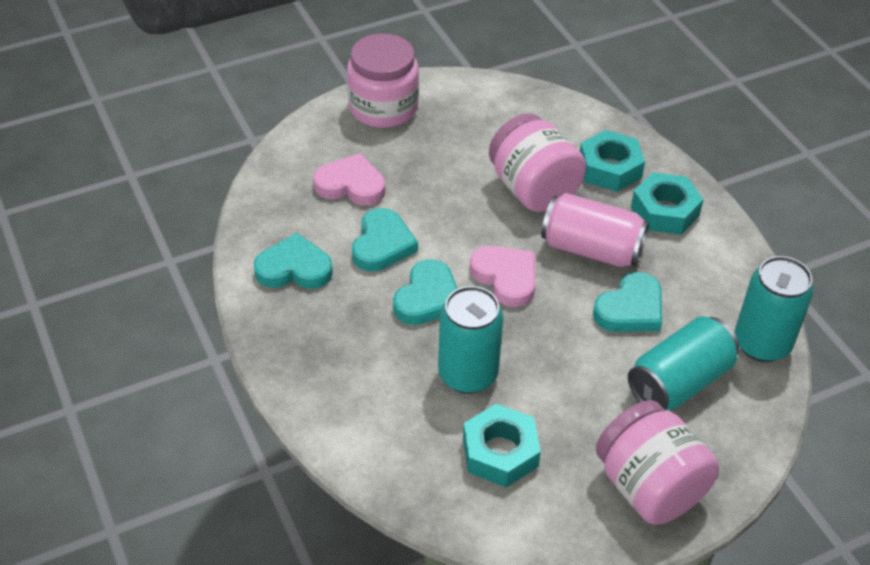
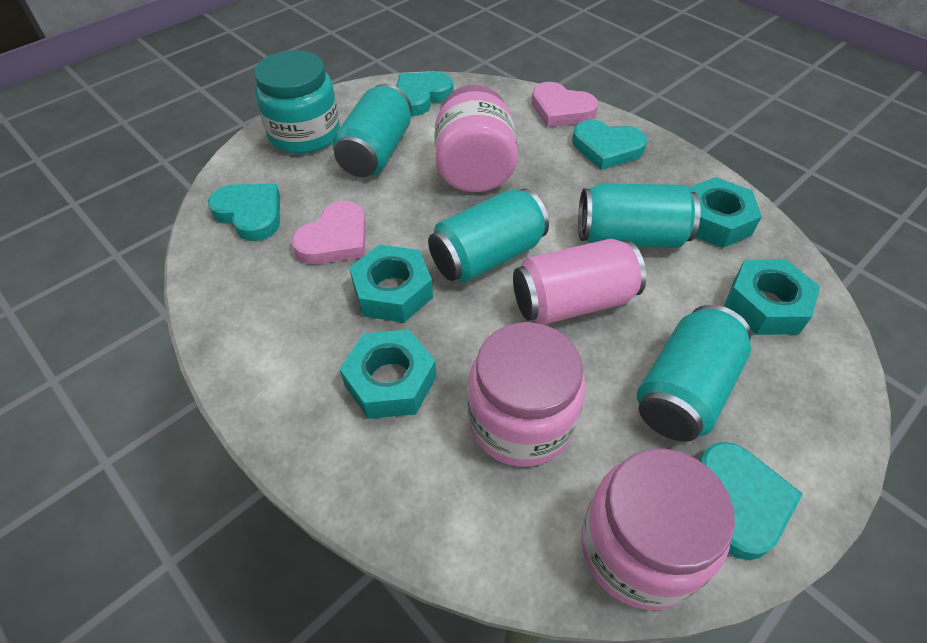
turquoise can: [438,286,503,394] [628,316,739,410] [734,256,814,362] = 3 -> [332,84,411,177] [428,188,549,283] [578,183,701,248] [637,305,751,442] = 4
turquoise jar: none = 0 -> [254,50,340,154] = 1
turquoise nut: [463,404,541,487] [580,130,645,192] [631,172,704,235] = 3 -> [340,330,436,419] [349,245,433,323] [688,177,762,248] [724,259,820,335] = 4

